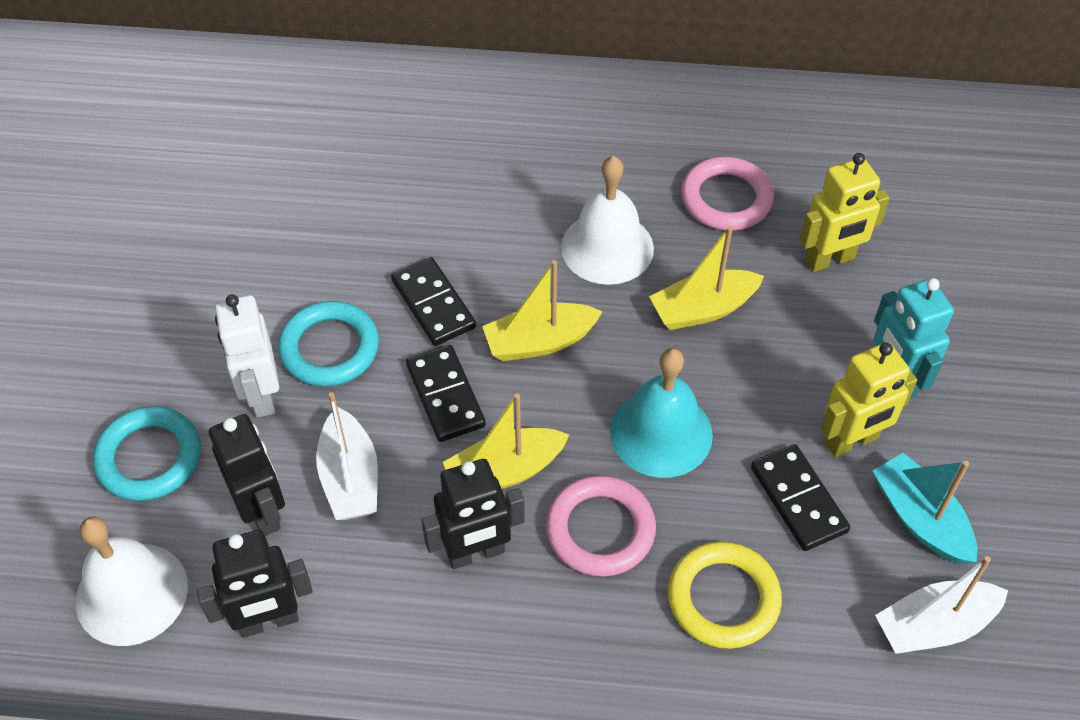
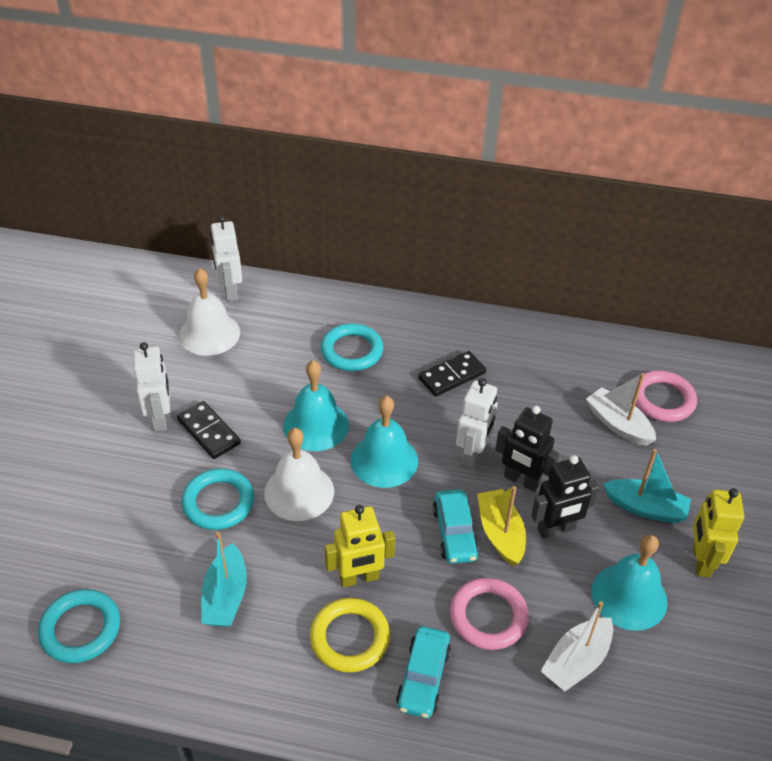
black domino: [391,257,476,346] [406,345,486,442] [751,444,850,551] = 3 -> [177,401,241,459] [418,351,486,397] = 2
black robot: [197,530,313,638] [209,414,285,536] [421,459,525,569] = 3 -> [495,406,560,492] [531,455,600,539] = 2
turquoise bell: [610,348,713,478] = 1 -> [283,360,349,451] [351,396,418,488] [592,535,668,631] = 3
turquoise boat: [873,453,977,564] = 1 -> [201,532,247,627] [603,449,691,523] = 2
turquoise car: none = 0 -> [396,626,451,718] [432,489,479,564] = 2
turquoise ring: [93,406,201,501] [278,301,379,387] = 2 -> [38,589,120,663] [181,468,254,530] [321,323,383,371] = 3
turquoise robot: [873,278,954,398] = 1 -> none = 0
white robot: [215,294,279,418] = 1 -> [133,342,170,432] [210,215,242,301] [456,378,498,467] = 3
yellow boat: [443,394,569,489] [482,260,603,361] [649,226,764,330] = 3 -> [477,486,526,567] = 1

